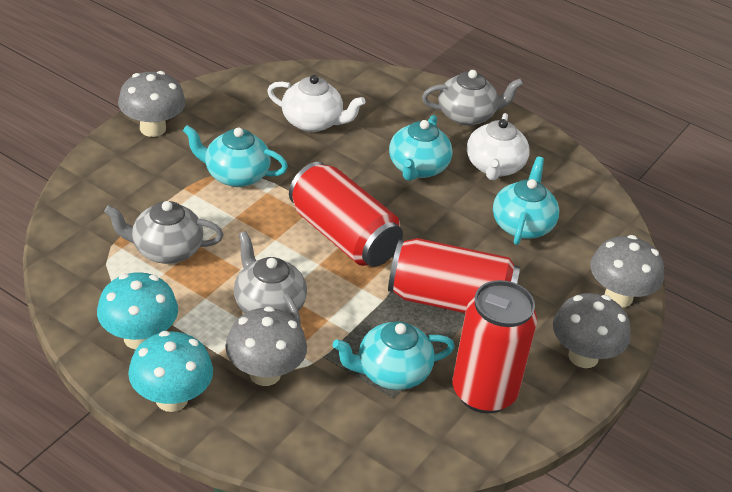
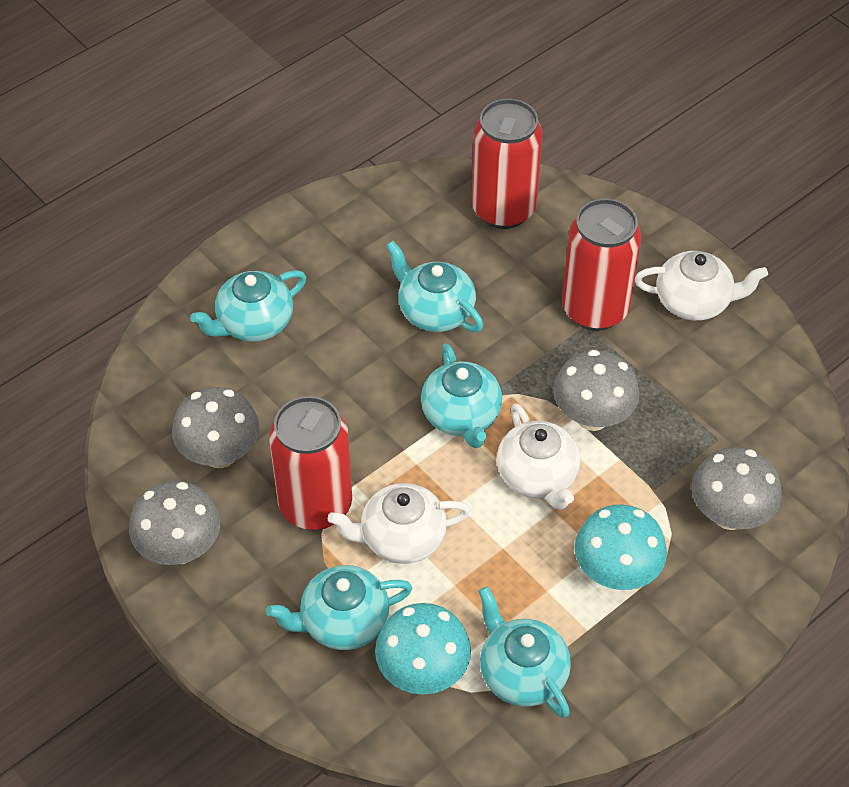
grey teapot: [104,201,224,264] [234,231,307,324] [422,70,523,126] = 3 -> none = 0
turquoise teapot: [183,125,288,187] [333,321,455,390] [389,115,453,181] [493,157,559,245] = 4 -> [190,270,306,342] [266,565,412,650] [386,241,483,332] [421,343,502,448] [479,587,571,718] = 5
white teapot: [267,75,366,132] [467,113,530,180] = 2 -> [328,483,471,564] [497,403,580,510] [635,251,768,321] = 3

